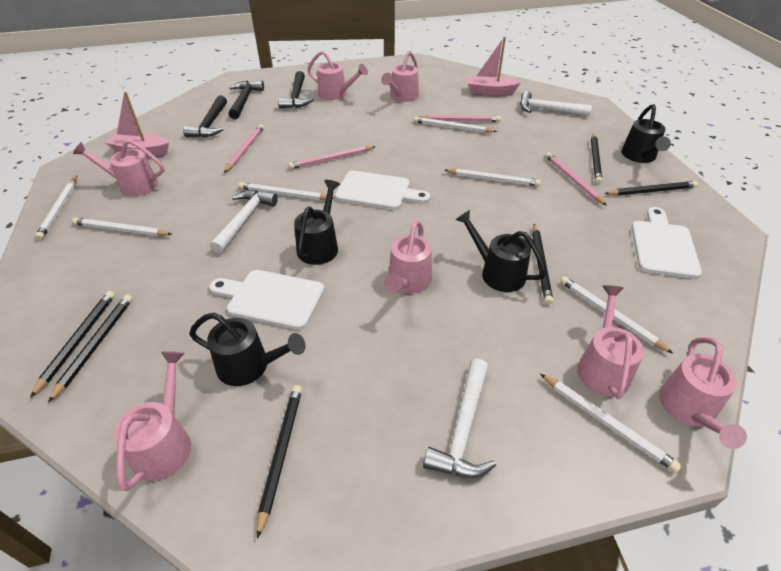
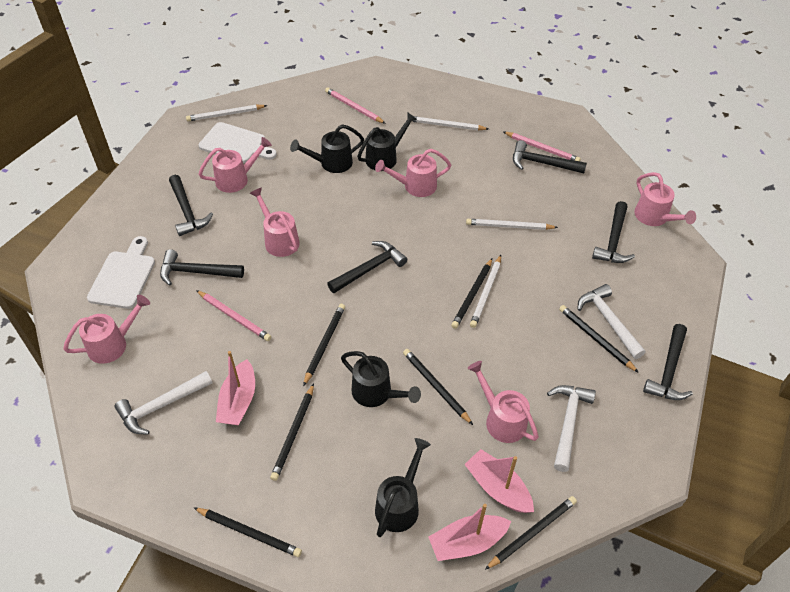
black hammer: [183,95,227,137] [229,81,264,119] [278,71,313,108] = 3 -> [160,249,244,286] [169,175,213,236] [327,241,407,293] [513,140,587,174] [592,201,635,263] [643,324,693,400] = 6
black pencil: [30,291,115,398] [48,295,133,403] [257,385,302,539] [532,224,553,305] [591,133,602,184] [604,181,698,196] = 6 -> [193,507,302,557] [270,383,314,481] [303,304,345,386] [403,349,473,425] [451,258,492,329] [485,496,577,570] [559,305,639,373] = 7
pink boat: [105,91,169,156] [468,37,521,95] = 2 -> [216,351,255,426] [429,504,511,561] [464,449,534,513] = 3
pink pencil: [224,124,264,173] [288,146,376,169] [420,115,501,122] [545,152,607,206] = 4 -> [196,290,272,341] [325,87,386,124] [504,132,581,161] = 3
pink watering can: [73,139,164,196] [114,351,191,491] [307,51,368,100] [381,51,419,102] [384,220,432,293] [577,285,644,399] [659,337,747,449] = 7 -> [63,295,150,364] [199,137,272,193] [250,187,300,257] [375,149,451,197] [467,361,539,443] [634,172,696,226] = 6
white cutting board: [209,270,325,330] [335,171,430,210] [631,207,702,279] = 3 -> [87,236,155,309] [199,122,277,163] = 2
white pencil: [35,176,77,240] [72,218,172,236] [239,182,334,200] [414,117,497,133] [444,169,541,187] [540,374,682,473] [560,276,674,354] = 7 -> [186,105,267,121] [411,116,488,130] [466,219,558,230] [470,255,501,328] = 4

